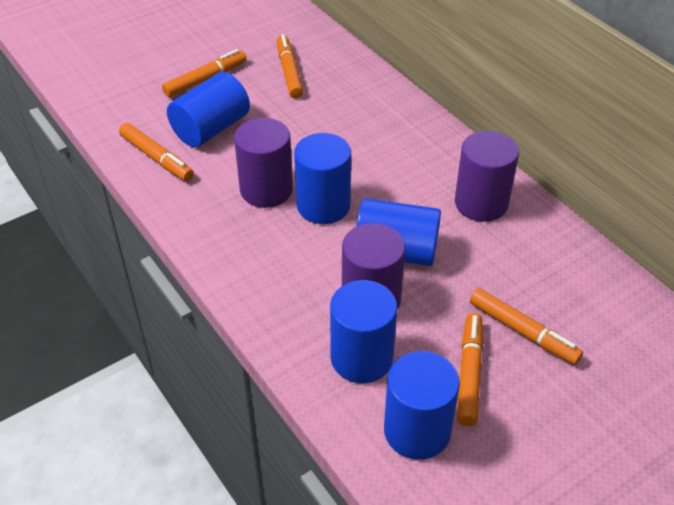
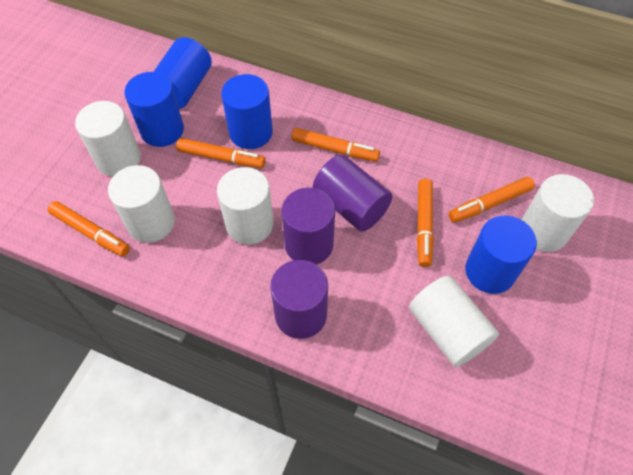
blue cylinder: [167,72,250,147] [294,133,351,224] [330,280,397,383] [356,199,441,266] [384,351,460,460] = 5 -> [124,72,184,147] [154,37,212,109] [221,74,273,149] [465,215,537,294] = 4
white cylinder: none = 0 -> [75,101,141,177] [108,165,175,243] [217,167,274,245] [409,275,499,367] [522,174,594,252] = 5

